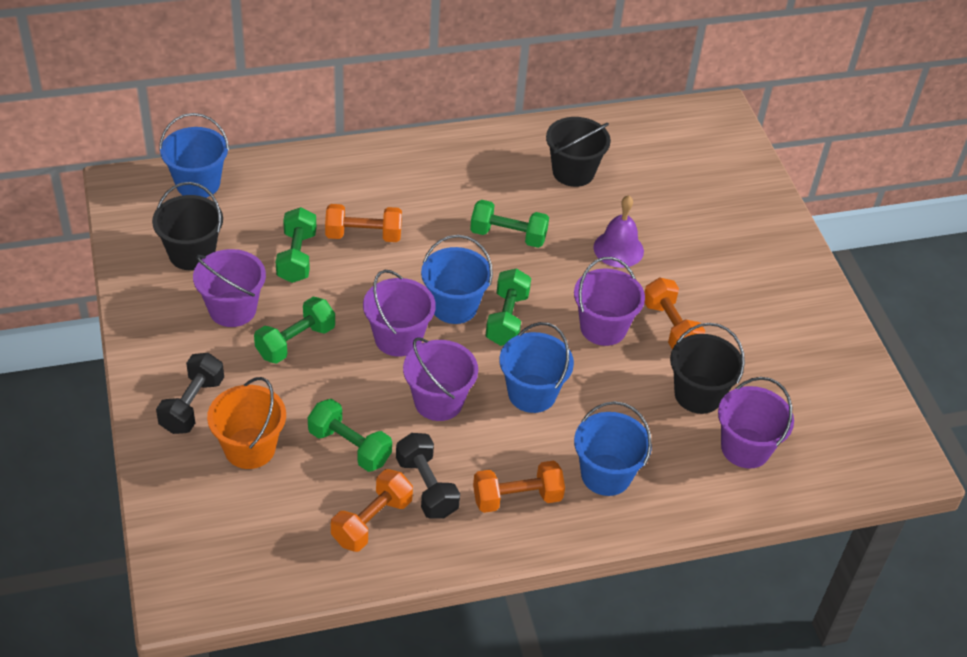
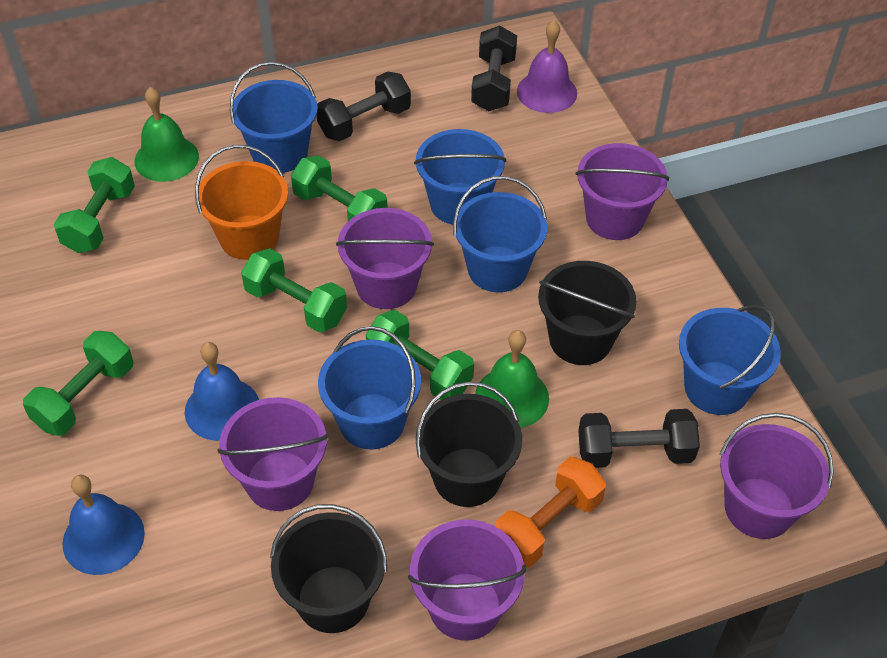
black dumbbell: [156,353,224,434] [396,433,460,519] = 2 -> [317,71,411,141] [471,25,517,111] [578,409,700,468] = 3
blue bell: none = 0 -> [63,475,145,575] [185,342,259,441] = 2
blue bucket: [159,113,229,198] [421,235,493,324] [499,322,574,413] [574,401,652,496] = 4 -> [230,62,318,173] [318,326,421,450] [414,129,506,225] [453,176,547,292] [679,305,781,415] = 5
green bell: none = 0 -> [135,87,199,182] [475,330,549,428] = 2
orange dumbbell: [325,204,402,242] [331,469,413,552] [473,461,565,513] [644,277,705,349] = 4 -> [495,457,606,567] = 1

